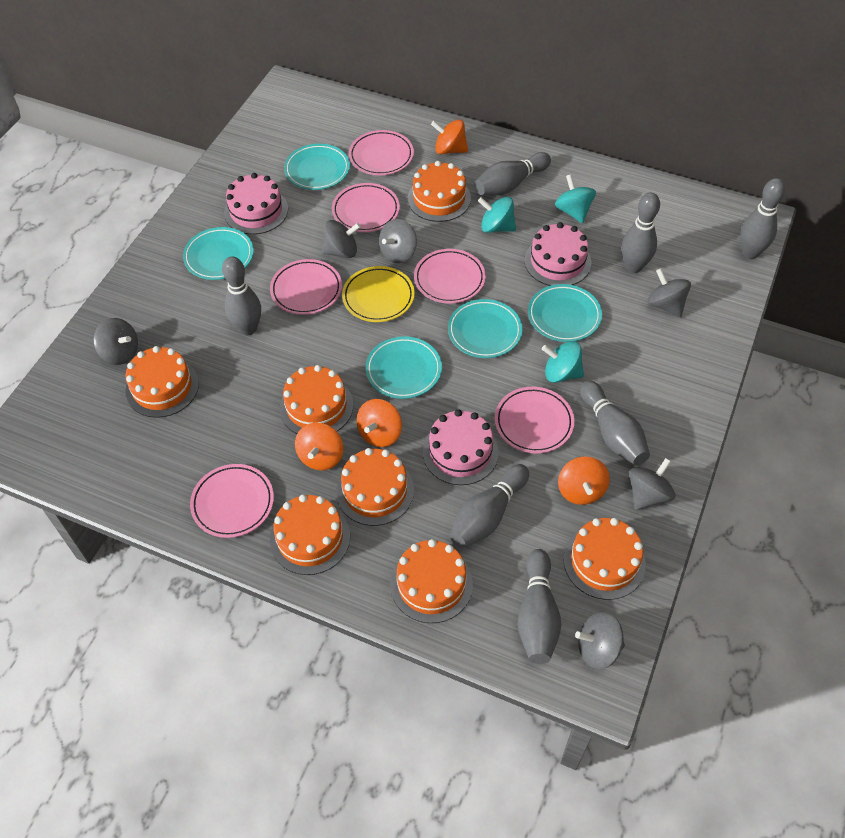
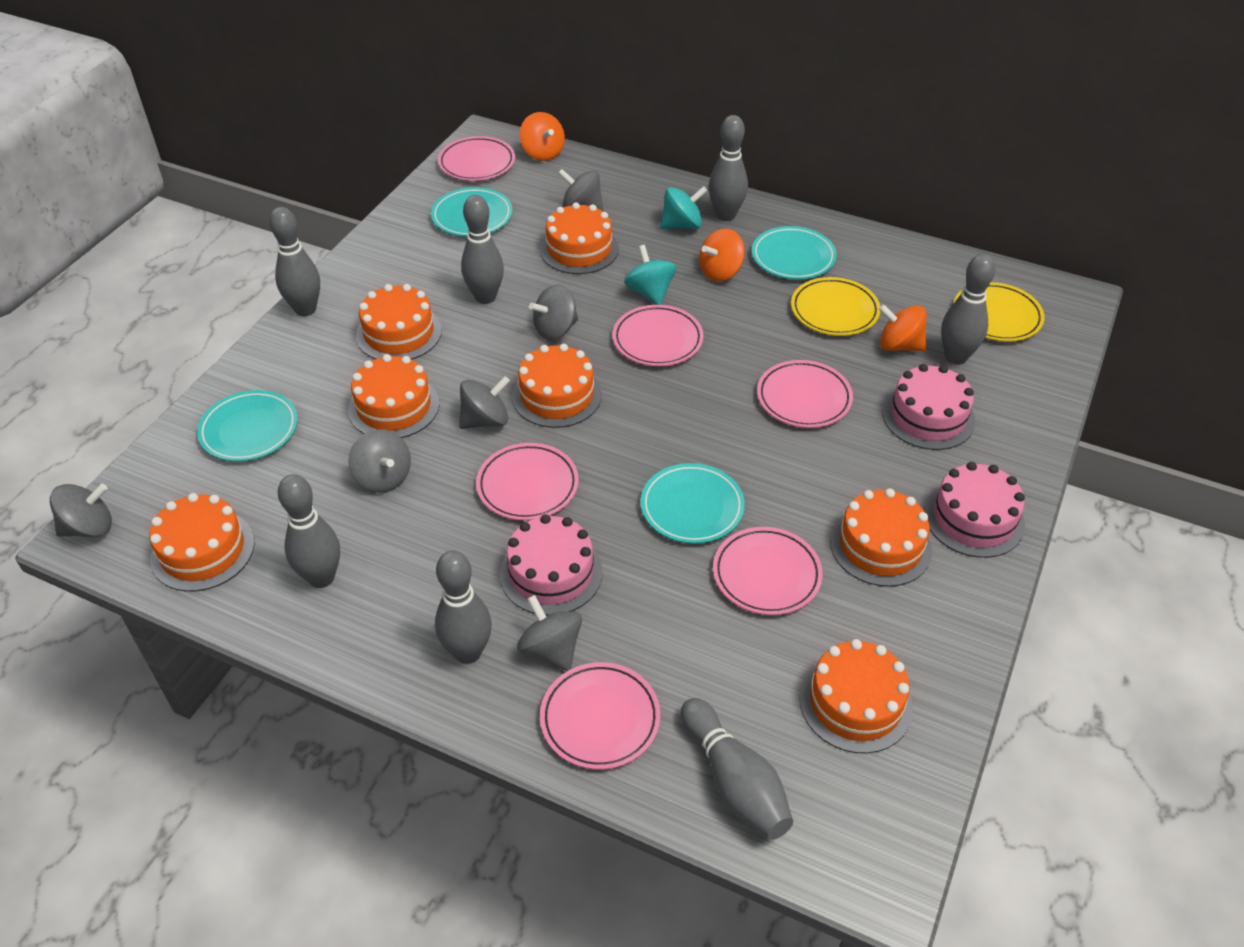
orange spinning top: [295,423,343,470] [357,399,402,447] [431,119,468,154] [558,456,610,505] = 4 -> [520,112,565,161] [699,228,745,282] [879,304,927,351] = 3
turquoise plate: [183,227,254,280] [284,144,350,190] [365,336,442,399] [448,299,522,358] [528,284,602,342] = 5 -> [197,390,298,461] [431,187,513,237] [641,463,745,544] [752,226,837,280] = 4
turquoise spinning top: [478,197,516,233] [542,341,584,383] [555,174,596,223] = 3 -> [624,245,676,305] [660,186,707,229] = 2
yellow plate: [342,266,415,322] = 1 -> [791,277,880,336] [954,282,1045,342] = 2

